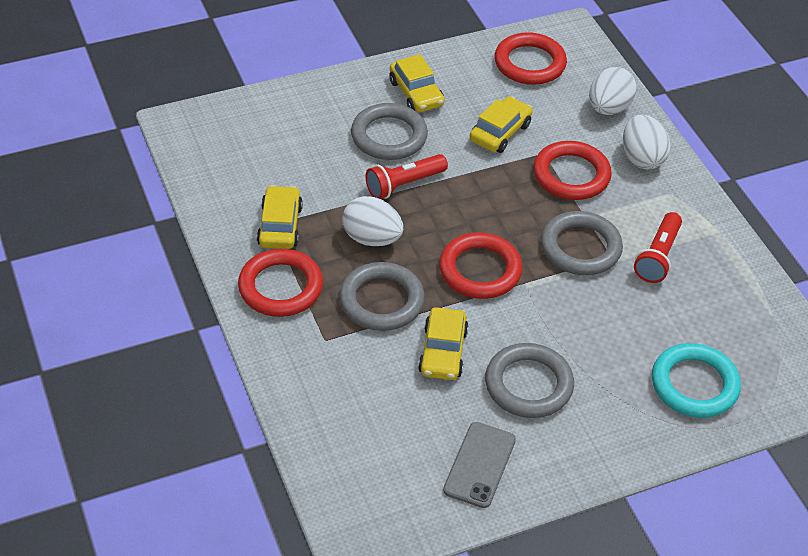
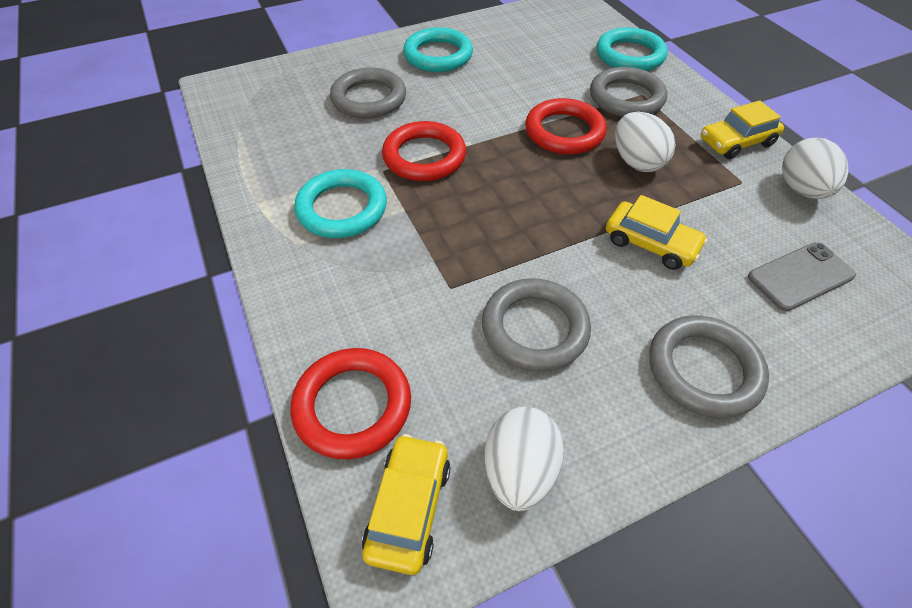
red flashlight: [366,154,448,199] [634,212,682,283] = 2 -> none = 0
red ring: [238,249,323,317] [439,233,523,299] [494,32,567,85] [533,141,612,200] = 4 -> [291,348,411,459] [382,121,466,181] [525,98,607,154] = 3
turquoise ring: [652,343,741,418] = 1 -> [294,169,387,238] [403,27,473,72] [596,27,668,71] = 3
yellow car: [257,185,303,249] [389,54,445,112] [418,307,469,380] [470,96,533,153] = 4 -> [362,434,450,575] [606,195,708,270] [701,100,784,159] = 3

